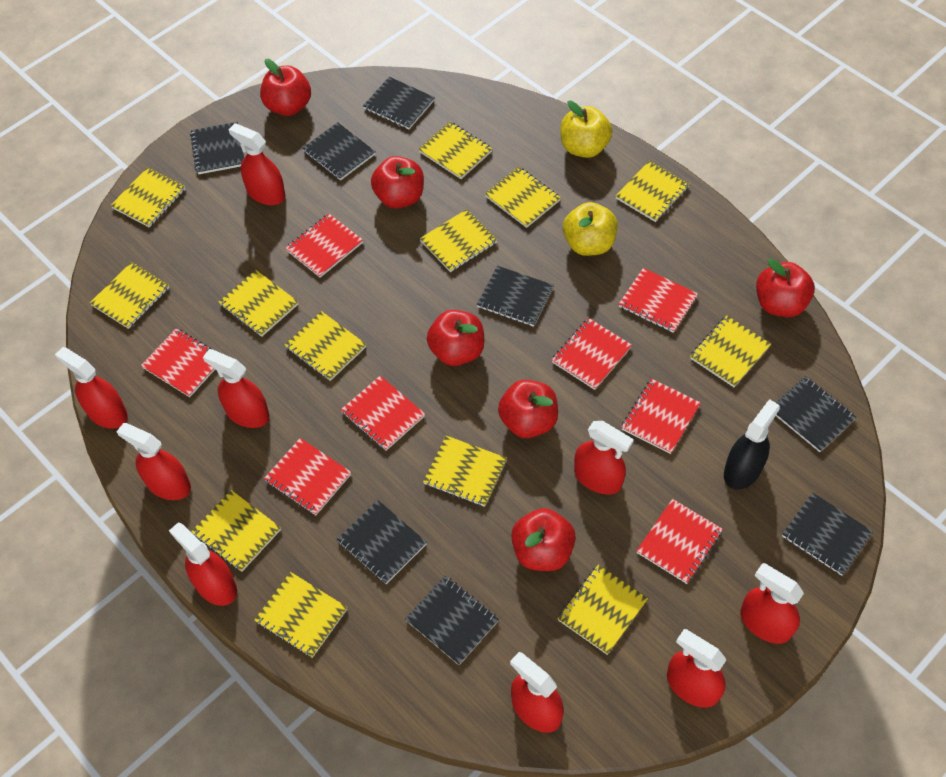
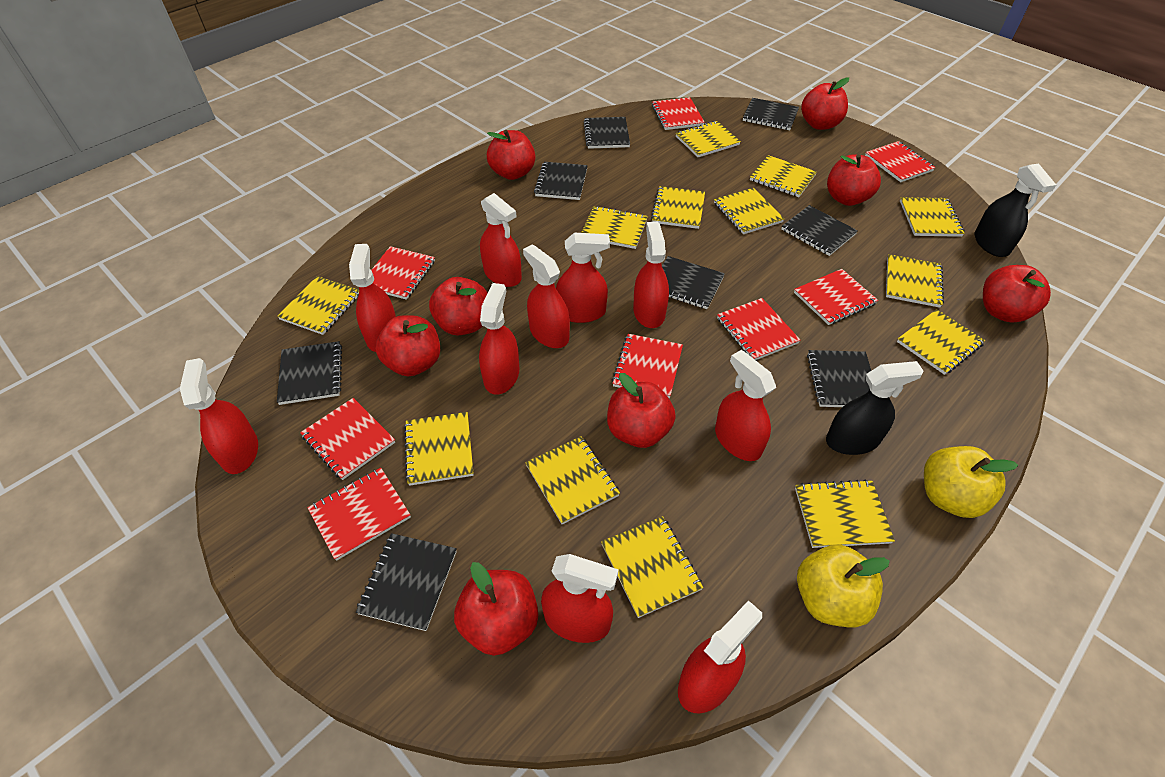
black spray bottle: [724,399,780,490] = 1 -> [826,361,924,455] [974,163,1056,257] = 2
red apple: [260,59,311,116] [371,156,424,209] [427,310,484,366] [498,380,558,438] [511,508,576,571] [756,259,815,317] = 6 -> [375,315,440,376] [429,277,488,335] [454,562,538,656] [487,130,535,180] [607,373,676,448] [801,77,849,130] [827,154,881,206] [983,265,1051,323] = 8
red spray bottle: [55,347,128,429] [117,423,191,500] [169,523,237,606] [203,349,269,428] [229,123,285,205] [510,652,564,733] [574,421,634,494] [667,629,726,708] [740,563,804,644] = 9 -> [180,358,258,474] [349,244,396,352] [479,283,519,395] [480,193,522,287] [523,244,570,348] [541,554,619,643] [556,233,610,323] [633,222,669,328] [678,600,762,713] [715,350,776,461] = 10

